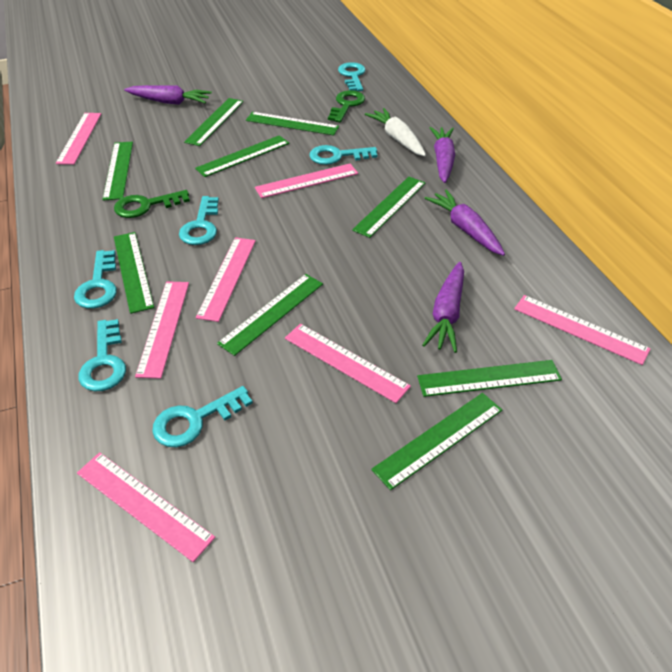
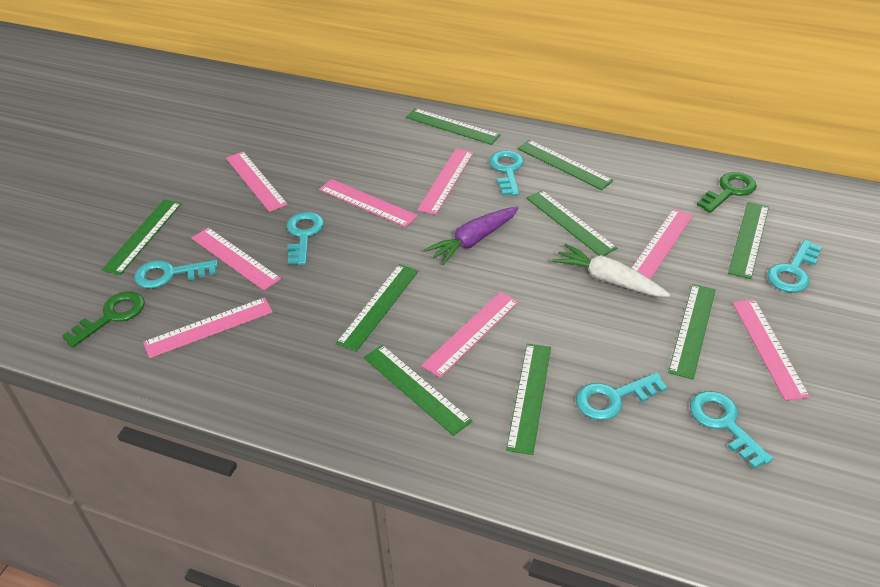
pink ruler: [56,113,101,165] [77,452,215,562] [135,281,189,379] [196,237,256,322] [255,164,358,198] [285,324,411,403] [514,295,650,365] = 7 -> [143,297,273,358] [191,227,281,290] [226,152,288,212] [319,179,418,227] [417,149,474,215] [421,292,519,378] [632,209,693,279] [732,299,810,401] = 8
purple carrot: [124,85,212,105] [422,262,464,353] [424,189,505,256] [430,127,455,183] = 4 -> [424,207,519,265] = 1

